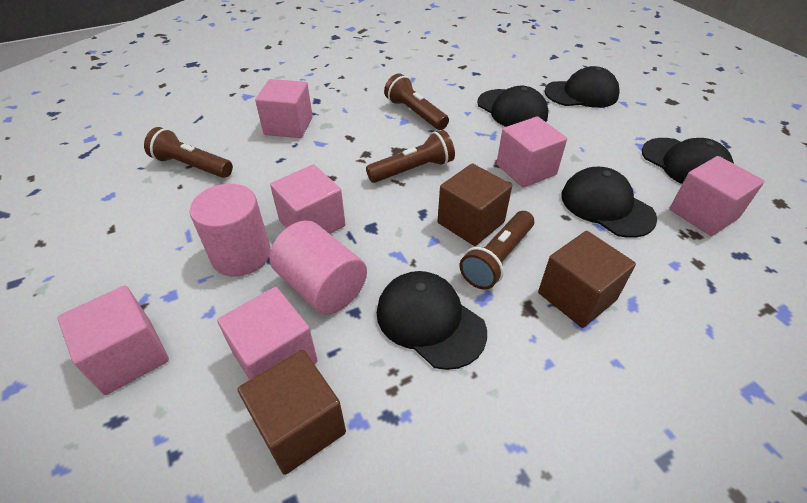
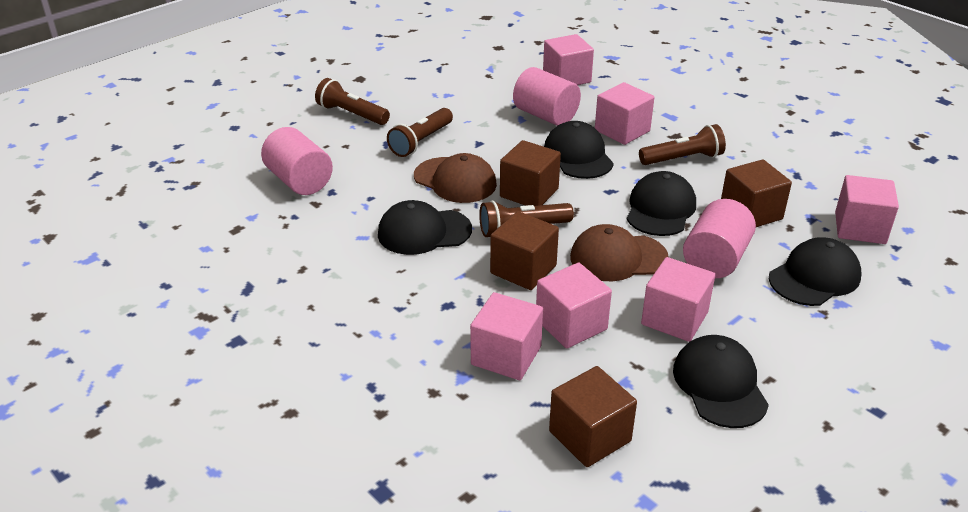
brown cap: none = 0 -> [414,153,497,203] [570,224,669,281] = 2
brown cube: [238,350,346,475] [438,163,512,246] [538,231,636,328] = 3 -> [490,211,559,290] [500,140,561,206] [549,366,637,467] [721,159,792,227] = 4
pink cylinder: [190,184,271,277] [270,220,367,314] = 2 -> [261,127,333,195] [513,67,581,126] [683,199,756,278] = 3

